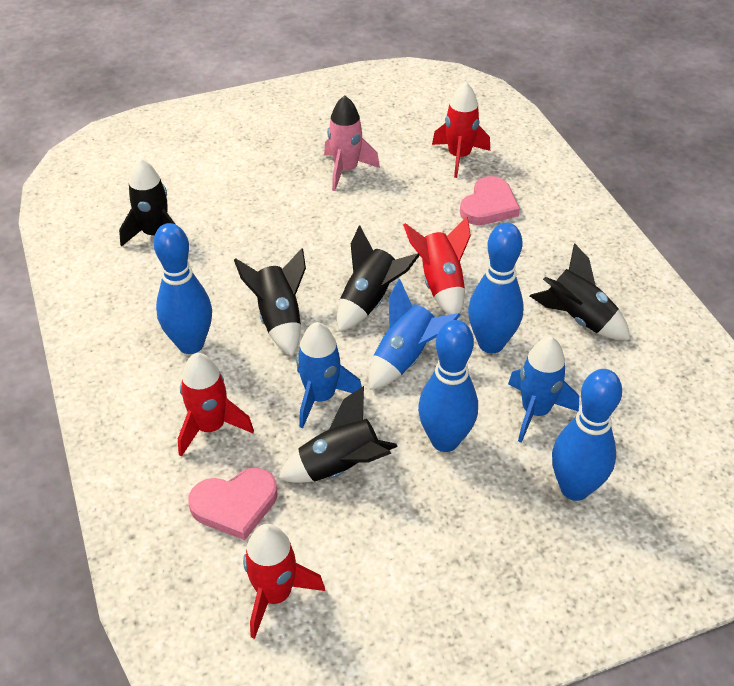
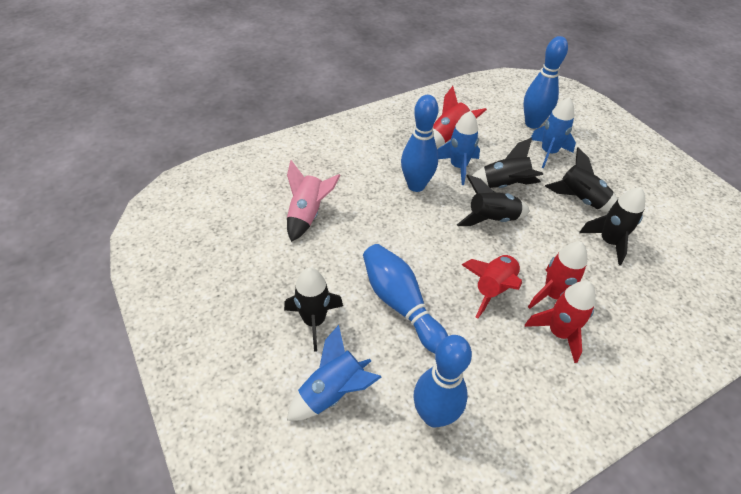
pink heart: [188,468,278,540] [460,176,520,225] = 2 -> none = 0

